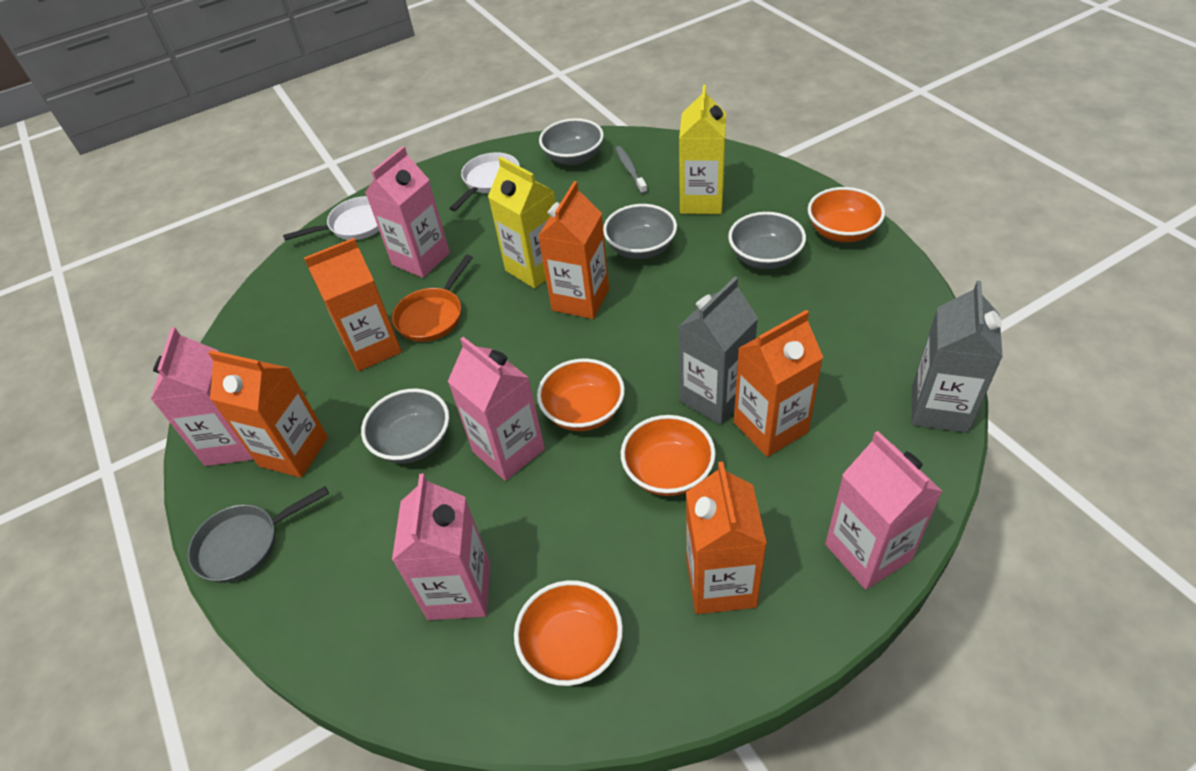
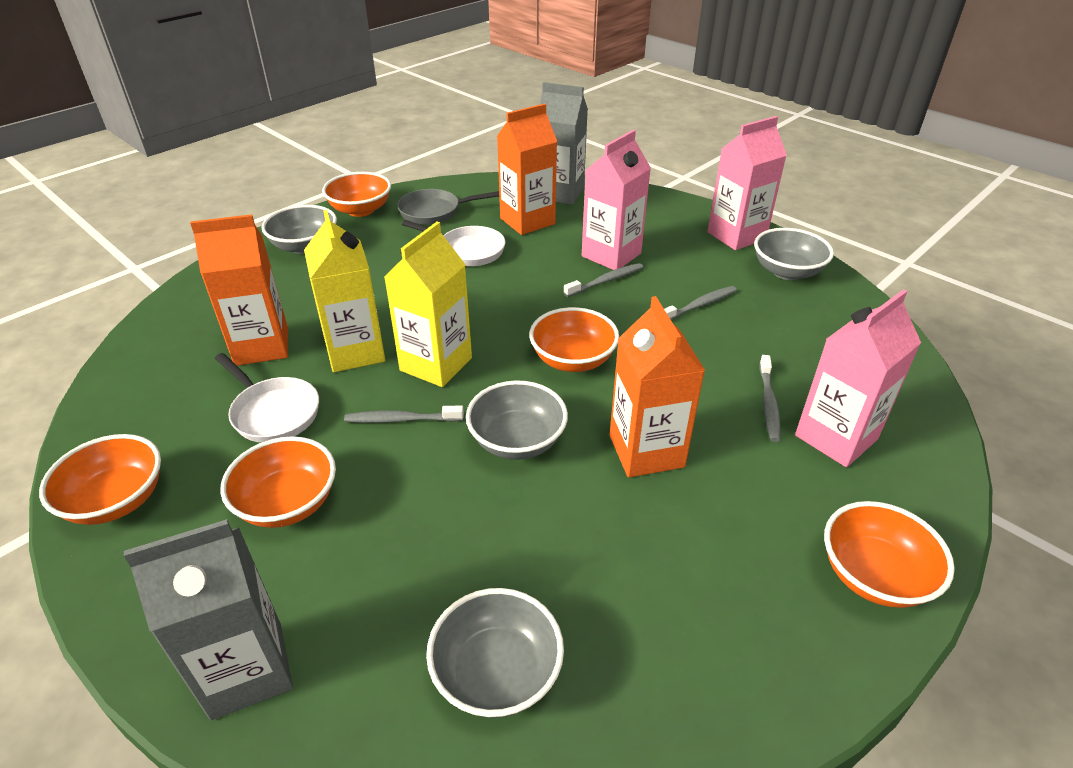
grey toothbrush: [615,146,647,194] = 1 -> [344,406,464,423] [564,263,643,297] [664,286,736,320] [759,355,781,442] = 4
orange bowl: [514,580,623,686] [537,358,625,431] [621,415,716,496] [808,187,885,242] = 4 -> [39,434,161,525] [220,436,336,528] [322,172,391,217] [529,307,619,372] [824,501,955,608] = 5
orange carton: [208,350,328,478] [304,238,402,371] [538,181,609,319] [686,461,767,614] [734,310,823,457] = 5 -> [190,214,288,366] [497,103,557,235] [610,296,705,477] = 3
orange pan: [392,255,473,342] = 1 -> none = 0
pink carton: [151,327,254,466] [365,146,450,278] [392,473,490,620] [448,337,545,481] [825,431,943,589] = 5 -> [582,130,651,270] [707,116,787,250] [795,289,921,467] = 3

